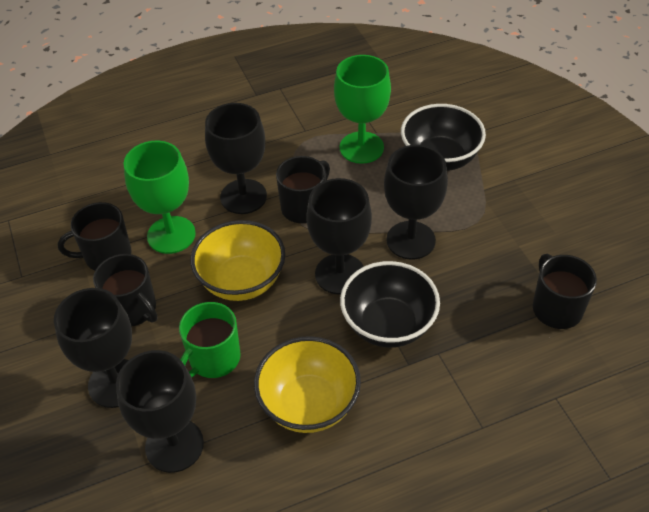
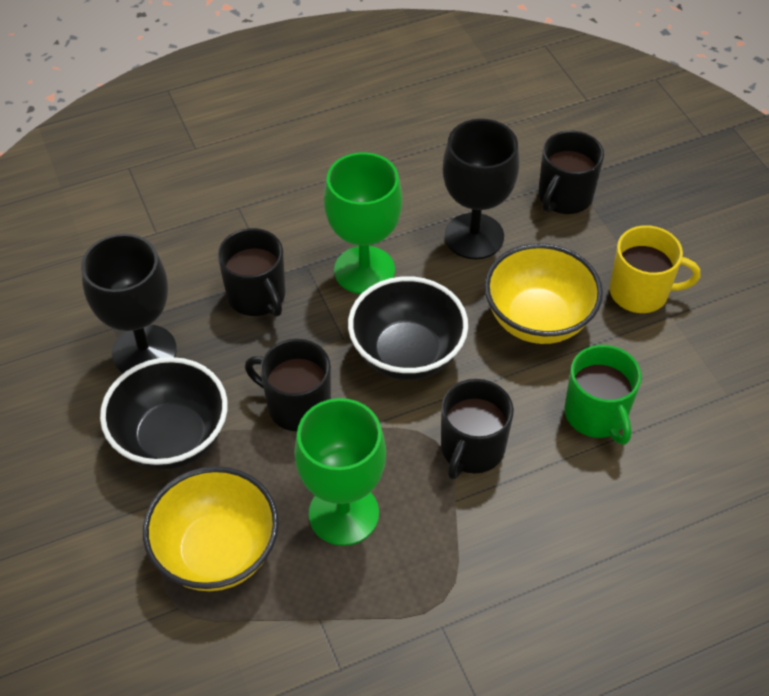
black goblet: [54,288,132,408] [116,350,204,473] [205,103,267,214] [306,178,372,295] [384,145,448,260] = 5 -> [81,234,177,373] [443,119,519,259] = 2
yellow mug: none = 0 -> [609,225,700,313] = 1

